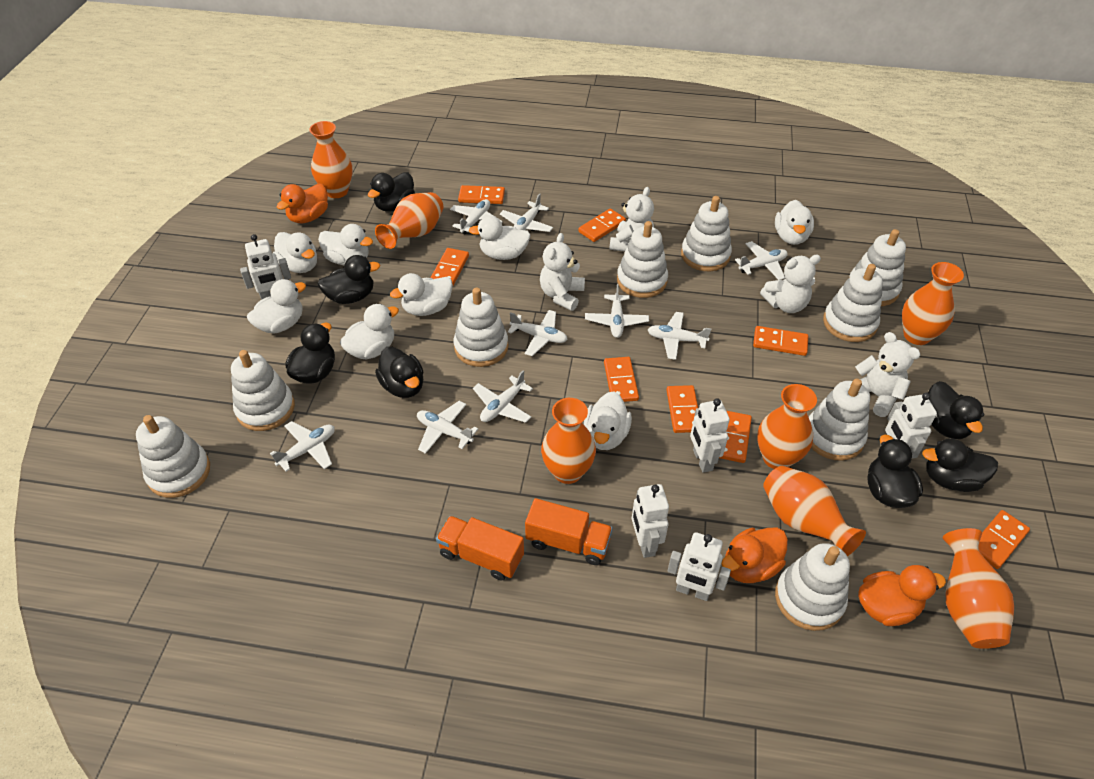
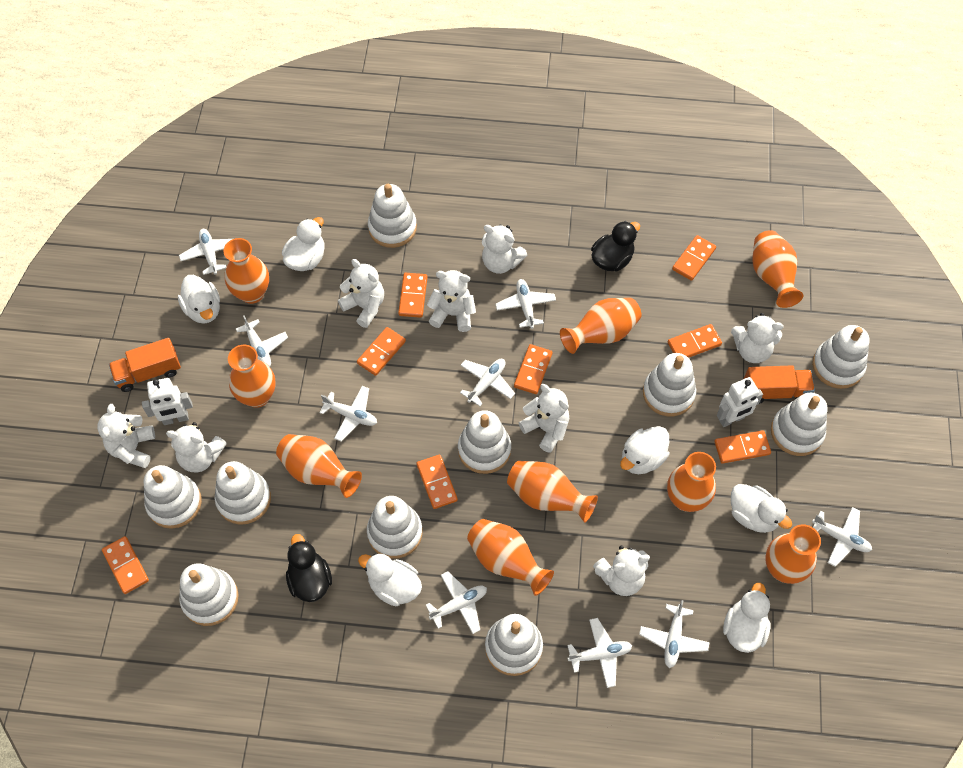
black duck: [285,323,335,384] [317,255,380,304] [368,172,415,212] [375,346,423,398] [867,435,923,508] [922,438,998,492] [928,381,984,439] = 7 -> [286,534,332,602] [591,221,640,271] = 2
orange duck: [277,184,328,223] [722,527,788,583] [858,565,946,626] = 3 -> none = 0
orange vase: [309,121,353,198] [375,192,443,249] [541,398,596,484] [757,384,817,469] [763,466,866,556] [902,262,964,345] [943,528,1014,649] = 7 -> [224,238,269,304] [228,345,275,408] [276,434,362,498] [467,519,554,596] [507,461,598,523] [560,298,641,354] [667,452,716,512] [752,230,803,308] [765,524,821,584] = 9
white duck: [247,279,306,334] [273,232,317,273] [318,224,373,265] [340,304,399,360] [390,273,453,316] [469,216,531,260] [584,392,632,450] [775,200,814,245] = 8 -> [178,275,220,324] [282,217,325,271] [358,553,422,606] [620,426,669,474] [723,583,771,653] [731,484,792,533] = 6
white robot: [240,234,291,300] [632,484,669,558] [668,532,731,601] [690,398,730,473] [885,393,937,459] = 5 -> [142,378,193,425] [717,377,763,427] = 2
white stacking toy: [136,415,210,498] [231,350,295,431] [454,288,509,367] [617,221,668,298] [681,196,732,271] [775,543,850,631] [809,379,870,461] [823,264,883,342] [849,229,906,306] = 9 -> [144,465,202,529] [179,563,239,626] [215,461,271,525] [367,496,423,559] [368,184,417,248] [458,410,511,474] [485,614,543,676] [643,353,696,416] [771,393,827,456] [812,325,869,389] = 10
white teddy bear: [540,233,585,311] [609,187,654,252] [760,255,821,313] [855,332,920,417] = 4 -> [97,404,155,468] [166,422,227,473] [338,259,384,328] [427,270,476,332] [482,224,527,274] [519,384,570,453] [593,546,650,596] [731,313,783,363] = 8

